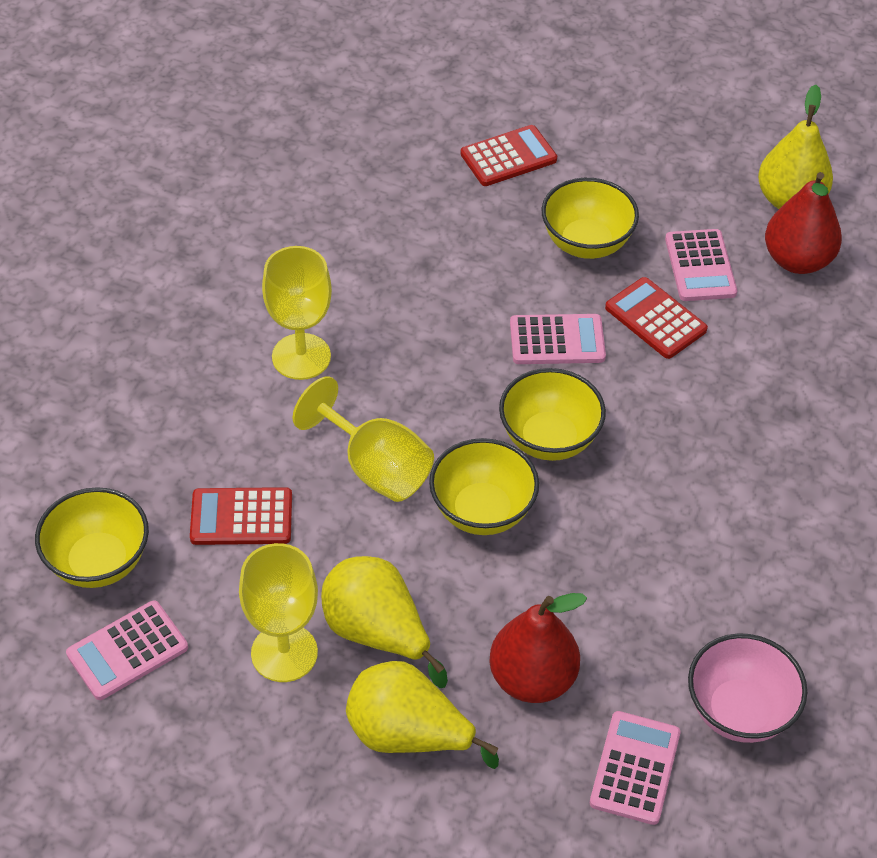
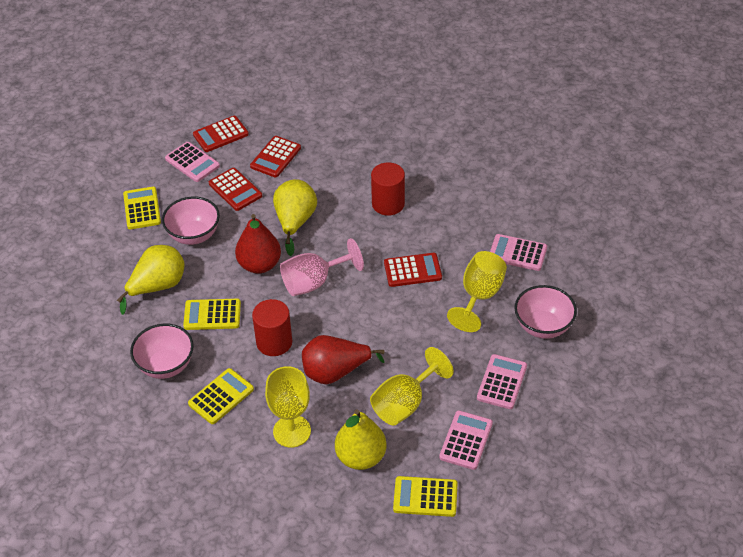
pink bowl: [688,633,807,743] = 1 -> [130,324,194,379] [162,196,220,245] [514,285,577,339] = 3
pink goblet: none = 0 -> [280,238,364,296] = 1
red calculator: [190,487,292,545] [461,125,557,186] [605,277,708,359] = 3 -> [193,116,249,152] [209,168,262,211] [250,136,301,177] [384,253,442,287] = 4
red cylinder: none = 0 -> [252,299,292,356] [371,162,405,216] = 2
yellow bowl: [35,487,149,588] [429,438,539,535] [499,368,606,461] [542,178,639,259] = 4 -> none = 0
yellow calculator: none = 0 -> [123,187,161,229] [183,299,241,330] [188,368,254,424] [393,476,458,517] = 4

